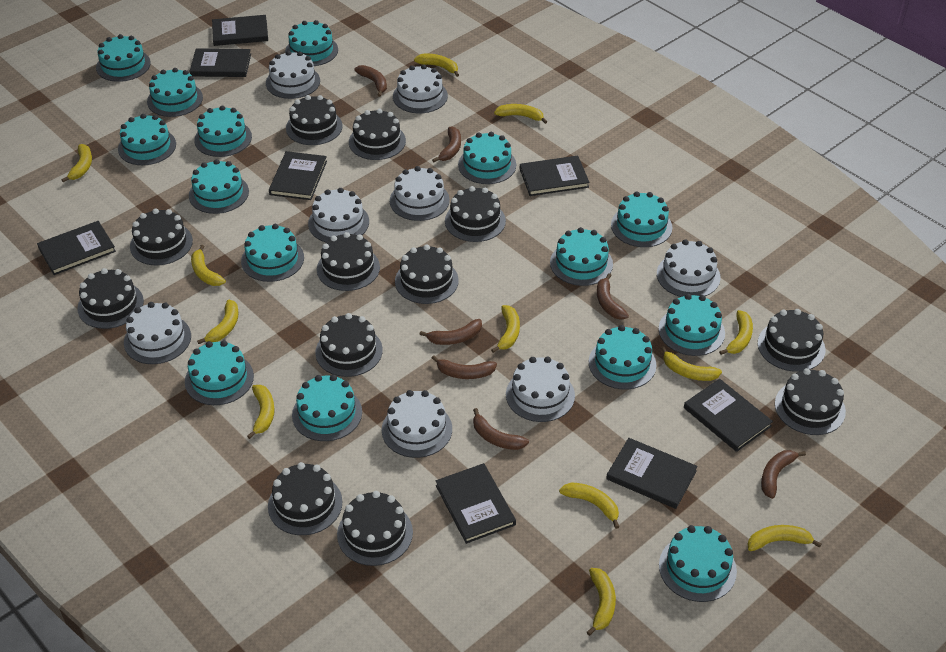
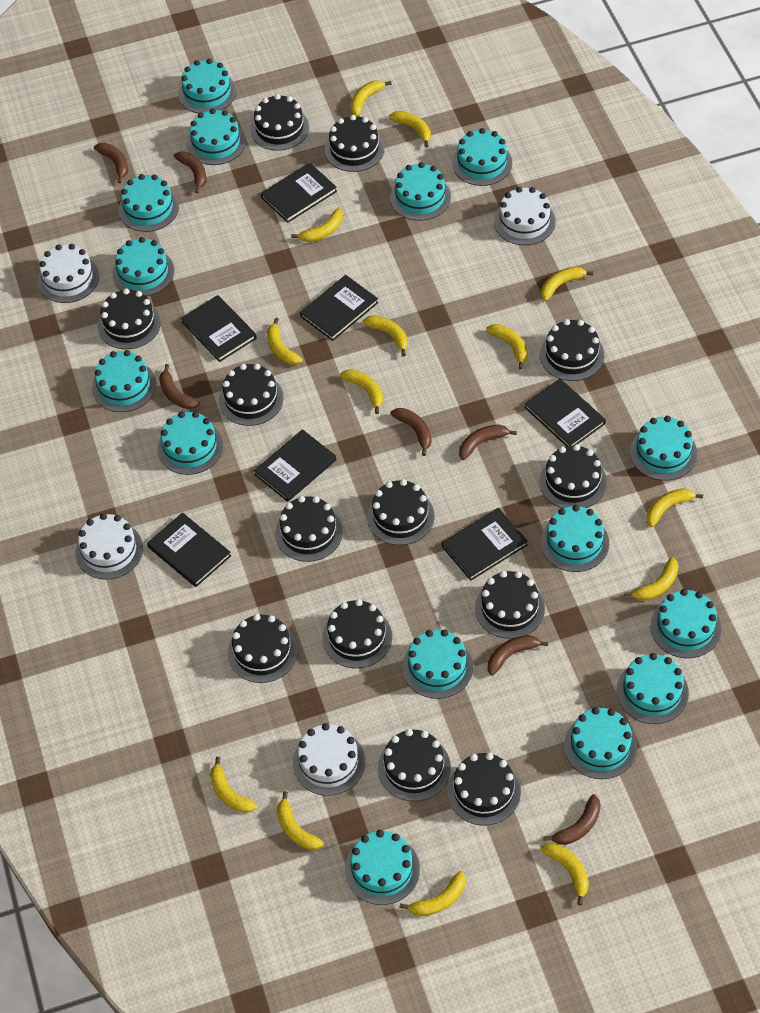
black book: [37,221,116,275] [190,48,251,77] [212,15,268,46] [269,151,327,200] [436,463,516,544] [520,156,590,196] [606,438,698,509] [684,379,773,452] = 8 -> [147,512,231,587] [181,295,257,362] [254,429,336,502] [261,163,337,223] [300,275,378,341] [442,508,528,581] [525,379,606,446] = 7
black cake: [77,268,144,329] [130,208,193,265] [268,462,342,535] [286,95,343,145] [315,313,383,377] [317,232,380,291] [337,491,413,566] [349,109,406,160] [395,244,459,304] [445,186,506,242] [758,309,826,372] [775,368,846,435] = 12 -> [98,288,161,349] [219,364,284,426] [228,614,298,683] [250,94,309,151] [275,496,343,562] [322,599,392,668] [325,115,384,172] [367,479,434,545] [378,729,451,801] [447,753,521,826] [475,571,545,639] [539,444,607,508] [540,319,604,381] = 13
white cake: [124,302,191,364] [266,51,320,99] [308,188,369,242] [382,390,452,458] [390,166,450,221] [393,65,448,113] [506,356,575,422] [657,239,721,297] = 8 -> [37,244,99,303] [76,513,143,580] [293,723,365,796] [494,187,556,245] = 4
yellow banana: [61,144,92,183] [191,245,226,286] [197,299,239,344] [247,385,275,439] [414,54,459,77] [491,305,520,353] [494,104,548,124] [559,482,619,529] [587,568,616,636] [661,346,722,381] [719,310,753,355] [748,525,822,551] = 12 -> [210,757,257,813] [267,318,303,365] [277,791,324,850] [291,208,343,242] [340,369,383,414] [350,80,392,116] [363,315,408,356] [389,111,431,147] [400,871,465,916] [486,324,528,370] [540,843,589,905] [541,267,593,301] [624,557,678,601] [647,488,703,527] = 14

